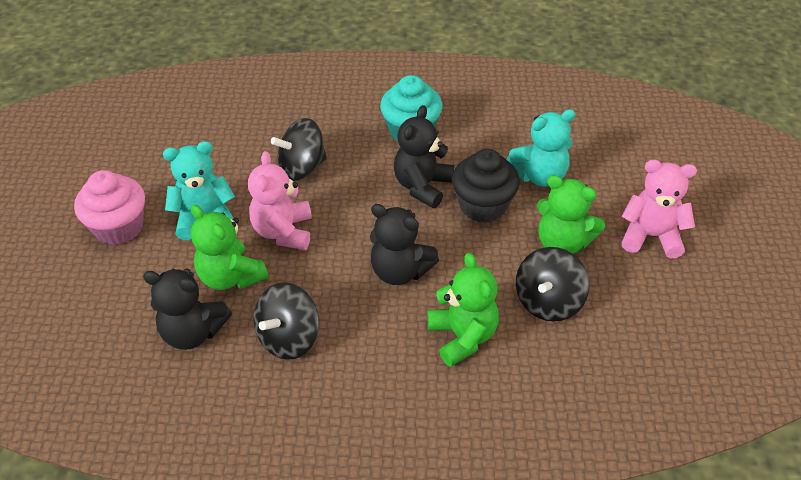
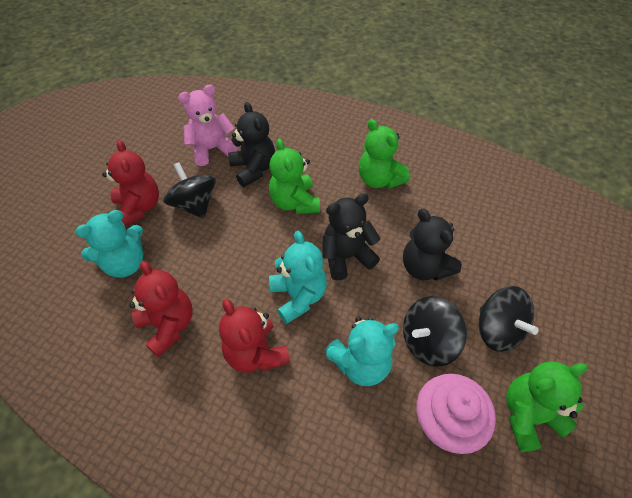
black cupcake: [452,149,520,223] = 1 -> none = 0
pink teddy bear: [248,151,312,250] [622,160,697,258] = 2 -> [178,85,237,166] = 1
red teddy bear: none = 0 -> [102,140,159,226] [129,261,193,357] [219,299,290,373] = 3
turquoise cupcake: [380,75,443,141] = 1 -> none = 0
turquoise teddy bear: [163,141,235,240] [507,109,576,187] = 2 -> [75,210,143,278] [269,231,327,324] [325,317,399,386] = 3

